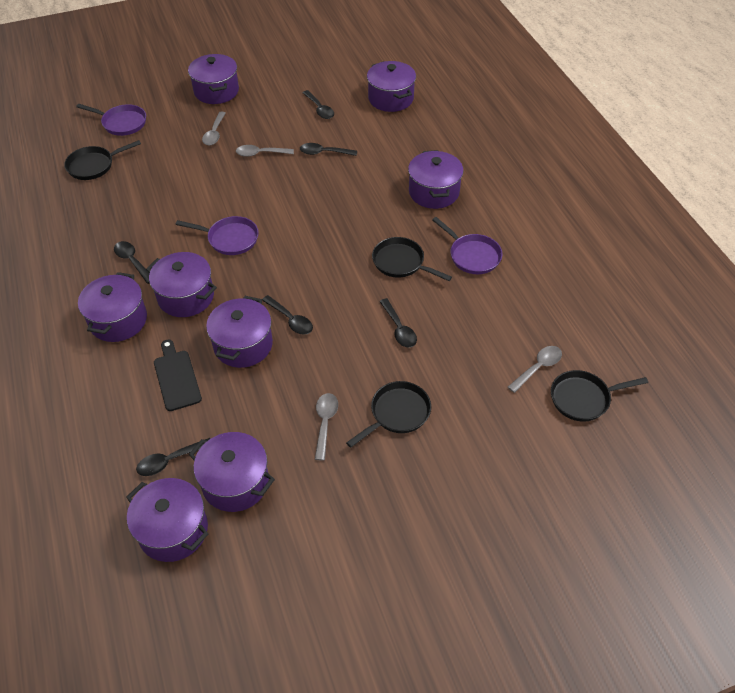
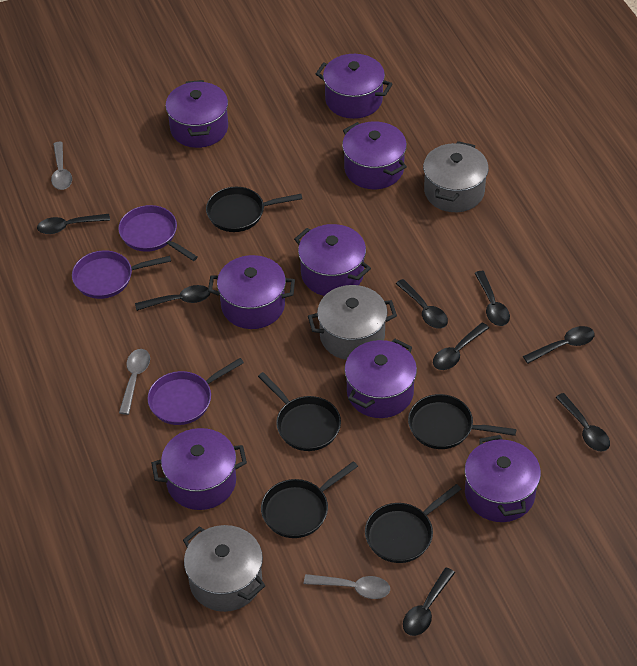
black cutting board: [154,339,202,411] = 1 -> none = 0
black pan: [64,140,141,180] [346,381,431,448] [372,237,452,281] [551,370,648,422] = 4 -> [206,187,302,232] [258,372,341,451] [261,461,358,538] [365,484,461,563] [408,394,516,449] = 5
black spoon: [114,241,150,284] [136,438,210,476] [262,295,313,335] [300,143,357,156] [302,90,334,119] [379,298,417,348] = 6 -> [37,214,110,234] [135,285,210,311] [396,279,448,329] [403,567,455,636] [433,322,489,370] [475,271,510,326] [523,326,595,363] [555,393,610,451] = 8
grey pot: none = 0 -> [183,525,265,612] [308,285,397,360] [423,141,489,212] = 3
grey spoon: [202,111,226,145] [236,145,294,157] [315,393,338,461] [508,346,562,393] = 4 -> [51,142,72,190] [119,349,150,415] [304,574,390,599] = 3

